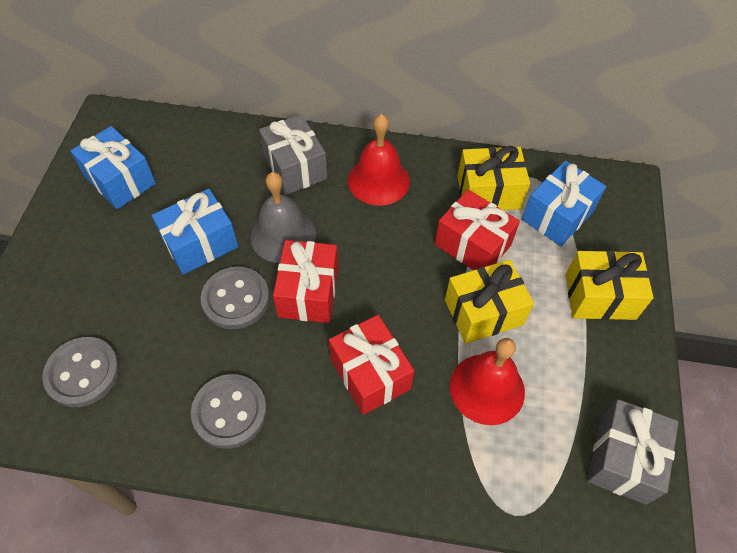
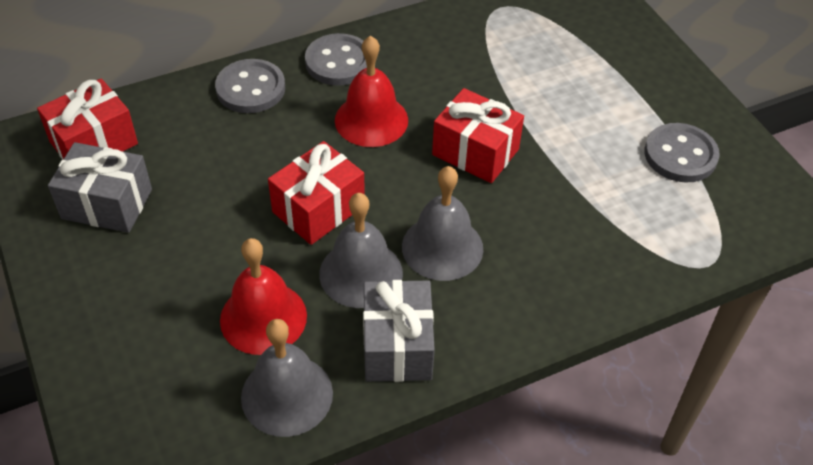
blue gift: [71,126,156,209] [152,189,238,275] [522,161,606,246] = 3 -> none = 0
grey bell: [250,172,316,263] = 1 -> [241,319,333,437] [319,193,403,308] [402,166,483,281] = 3
yellow gift: [445,260,534,344] [457,146,530,210] [566,250,653,320] = 3 -> none = 0

